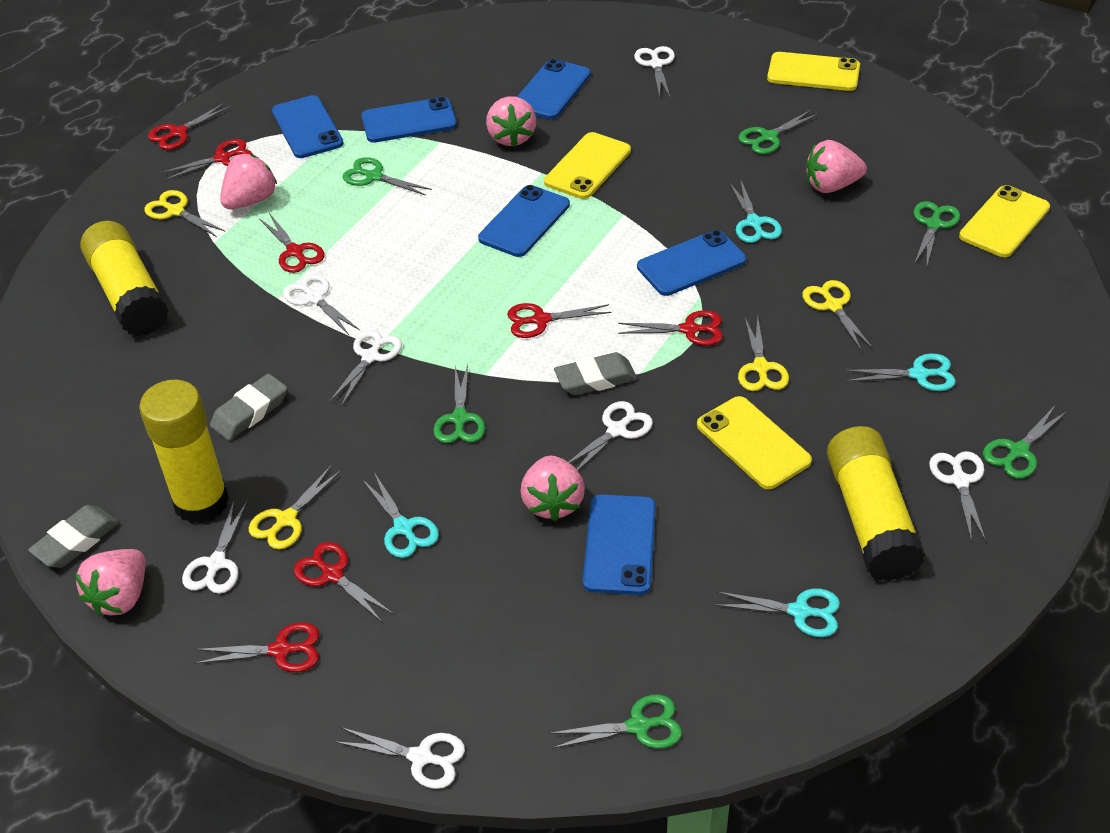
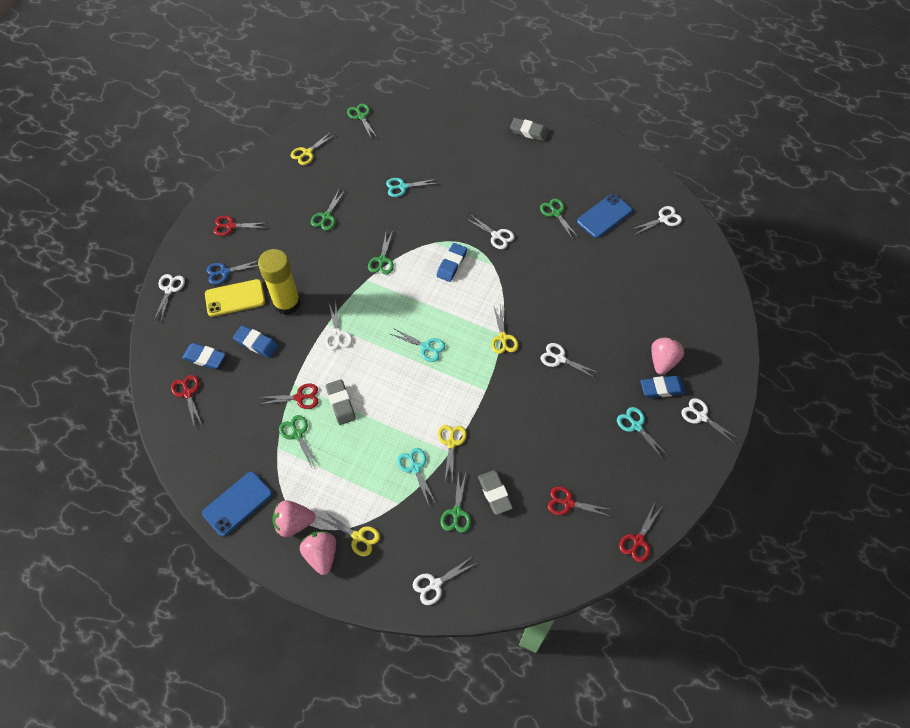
blue eraser: none = 0 -> [182,343,226,369] [233,325,279,358] [436,243,467,282] [641,376,685,398] = 4
blue phone: [272,95,343,158] [361,97,457,143] [478,185,570,257] [517,59,591,119] [583,494,656,595] [637,230,746,296] = 6 -> [202,471,272,537] [577,194,632,238] = 2
blue scissors: none = 0 -> [206,261,258,285] = 1
pink strawberry: [75,549,146,616] [220,154,277,209] [486,96,537,147] [521,456,585,521] [806,140,867,193] = 5 -> [272,500,316,537] [300,531,336,575] [651,337,684,375] = 3
red scissors: [148,103,231,150] [160,139,253,181] [195,623,320,672] [259,213,325,273] [294,542,394,622] [507,303,611,338] [618,310,723,346] = 7 -> [171,375,202,428] [214,215,267,236] [258,383,318,409] [548,486,613,517] [619,503,661,562] = 5
yellow glue stick: [80,221,169,336] [139,379,229,524] [827,426,926,581] = 3 -> [258,249,301,315] = 1
yellow phone: [544,132,631,199] [697,396,812,489] [767,52,860,91] [959,185,1050,257] = 4 -> [205,279,265,317] = 1

